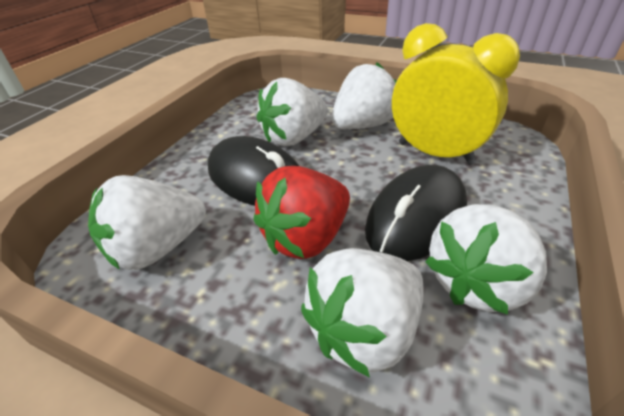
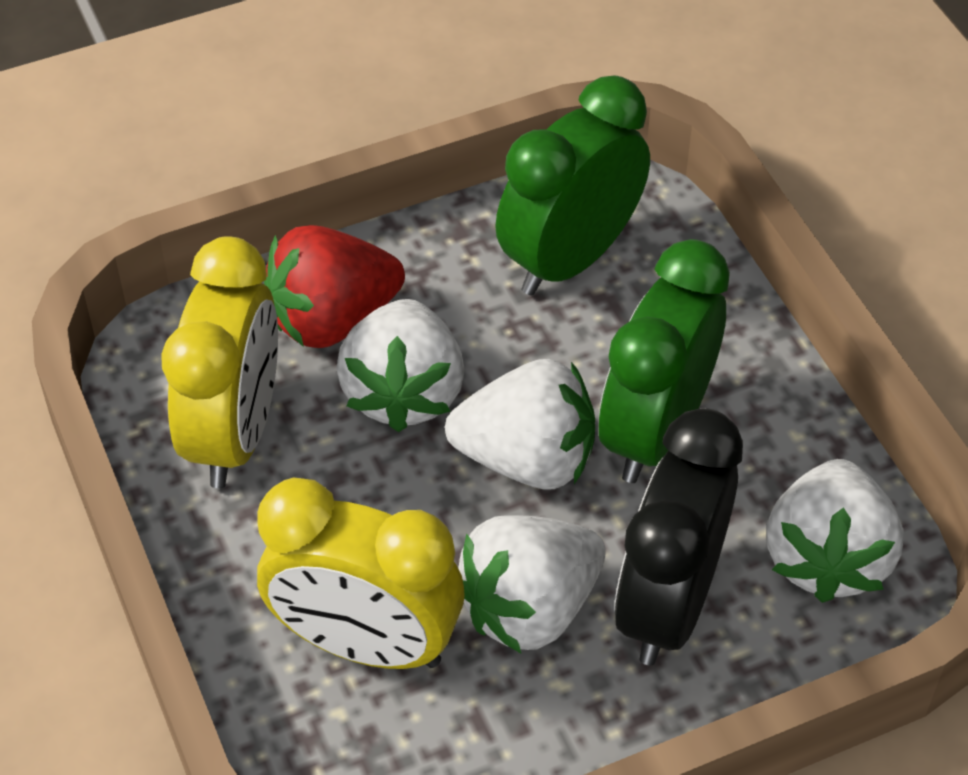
black clock: none = 0 -> [614,408,743,665] = 1
black mouse: [208,136,299,206] [365,165,467,261] = 2 -> none = 0
green clock: none = 0 -> [495,76,650,296] [599,239,730,483] = 2
white strawberry: [88,175,206,270] [256,78,328,146] [301,248,424,378] [332,62,397,129] [425,204,547,314] = 5 -> [336,299,464,432] [445,359,595,490] [458,515,606,653] [766,459,904,603] = 4
yellow clock: [392,23,520,165] = 1 -> [161,236,278,488] [257,478,465,669] = 2

